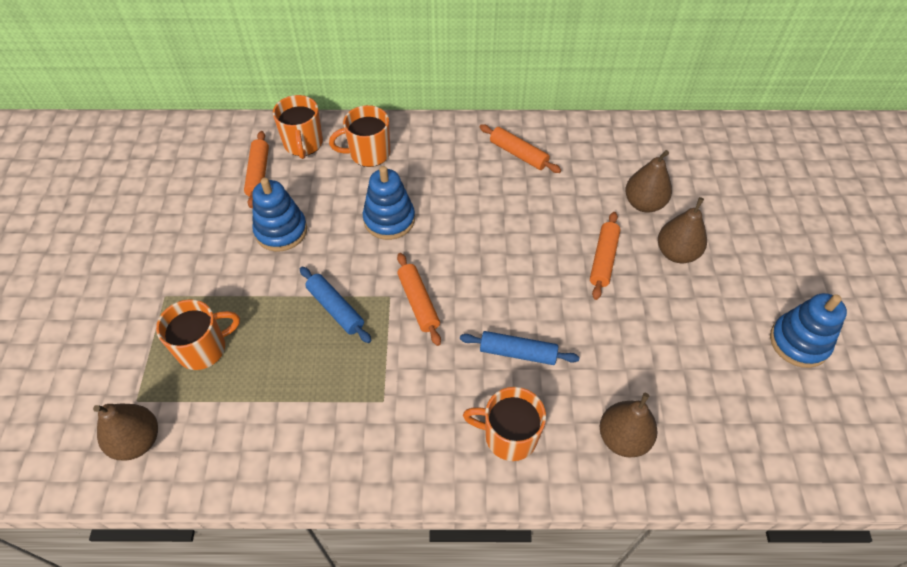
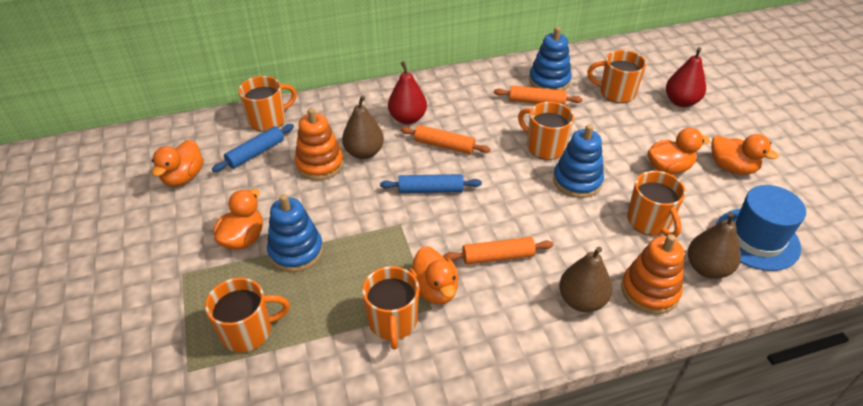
blue hat: none = 0 -> [716,185,806,271] = 1
brown pear: [93,403,158,461] [600,393,658,458] [625,150,672,212] [658,197,707,263] = 4 -> [342,95,384,159] [559,247,612,312] [688,212,741,279] = 3
orange duck: none = 0 -> [152,139,204,186] [213,189,263,250] [409,246,459,305] [648,128,710,174] [711,134,778,175] = 5
orange mug: [156,299,240,370] [273,95,323,159] [329,105,390,167] [463,387,546,461] = 4 -> [205,278,290,353] [238,76,297,132] [362,266,419,350] [518,102,574,160] [587,50,646,103] [627,171,686,238] = 6
orange rolling pin: [244,131,269,208] [397,253,441,346] [480,124,561,173] [590,212,621,300] = 4 -> [400,125,491,154] [443,237,554,264] [494,85,582,105] = 3
orange stacking toy: none = 0 -> [295,108,344,181] [621,234,684,314] = 2
red pear: none = 0 -> [388,61,427,124] [666,47,706,107] = 2

